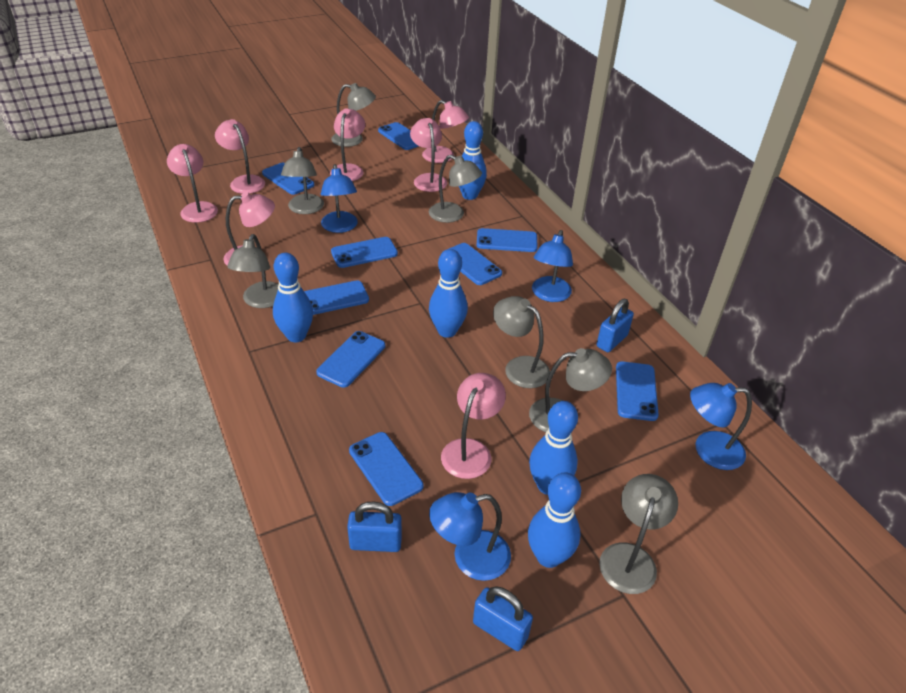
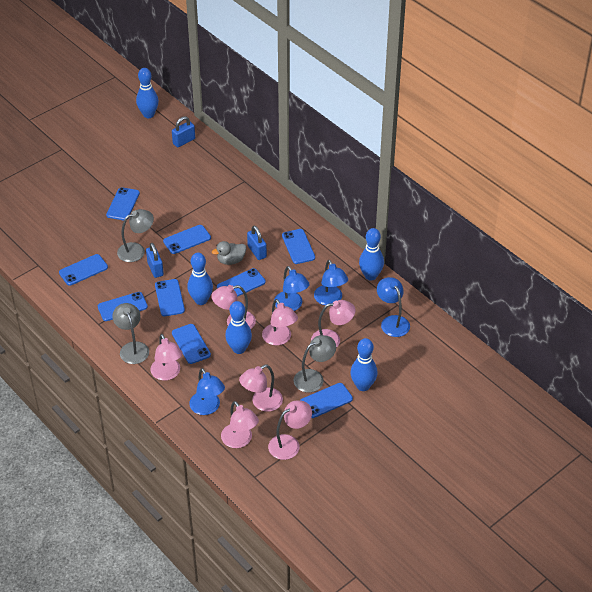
grey duck: none = 0 -> [212,241,246,265] = 1
grey lamp: [227,234,279,308] [281,147,324,214] [331,83,376,147] [429,155,482,223] [493,296,550,388] [529,348,612,432] [599,474,678,594] = 7 -> [112,303,149,364] [117,209,154,262] [294,335,336,393] = 3

